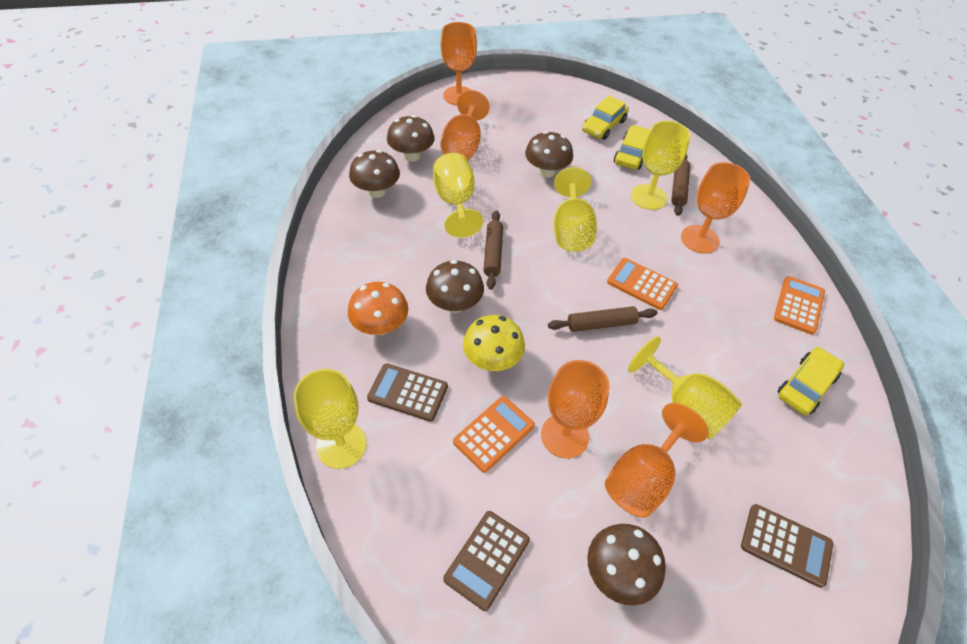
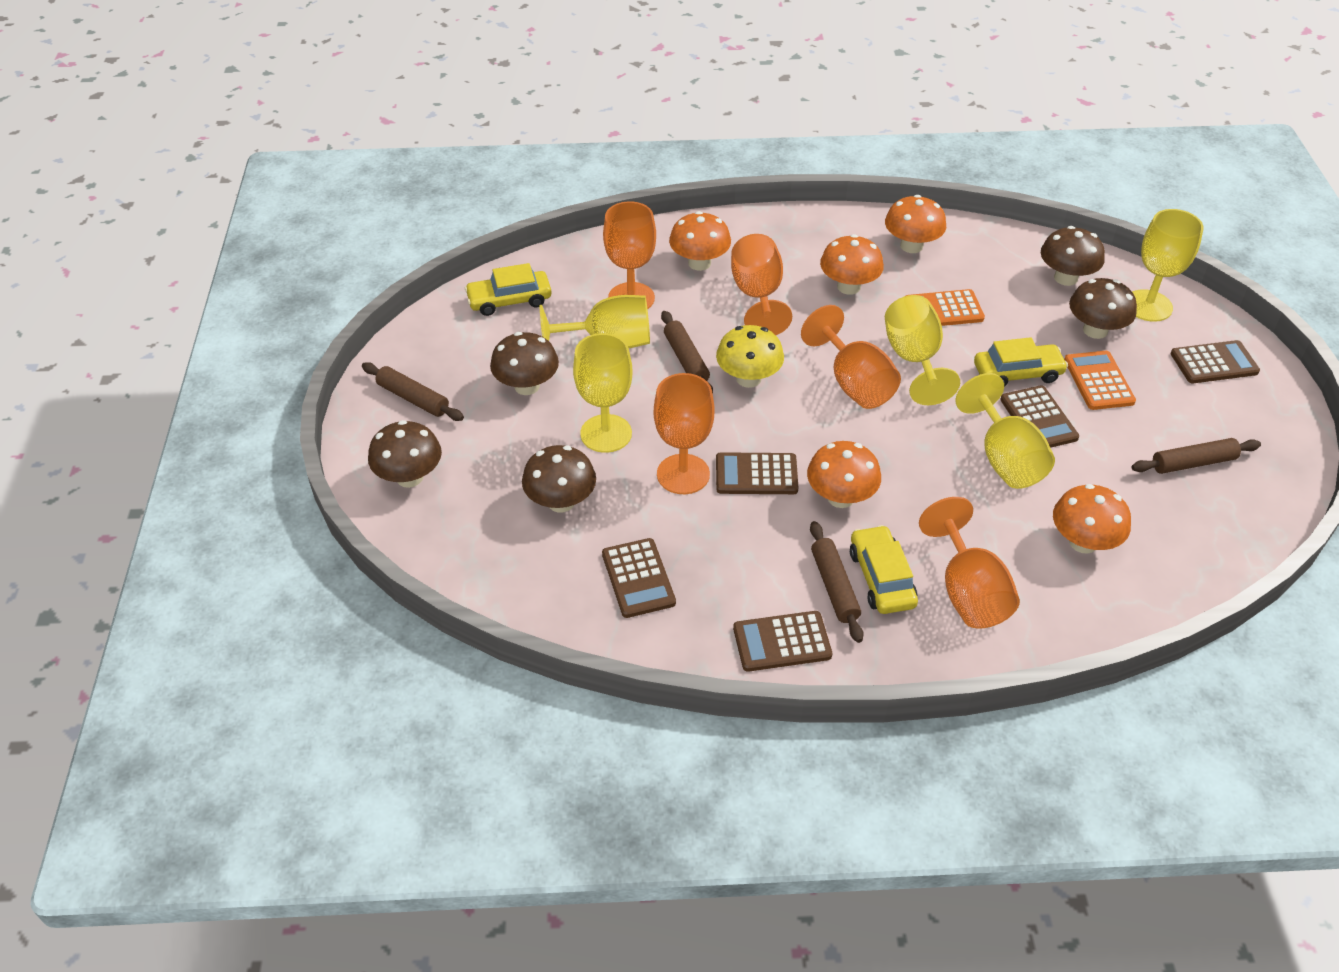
brown calculator: [367,363,448,422] [443,511,530,611] [741,504,833,588] = 3 -> [602,538,676,618] [716,452,799,494] [733,611,832,672] [1000,385,1079,448] [1171,340,1260,383] = 5
brown rolling pin: [483,210,503,290] [548,306,657,332] [671,154,690,216] = 3 -> [362,362,464,421] [661,311,713,393] [810,521,864,643] [1131,438,1261,474] = 4
orange calculator: [453,396,535,473] [607,258,678,310] [774,276,825,335] = 3 -> [906,289,985,326] [1064,351,1136,410] = 2
orange mushroom: [348,282,408,335] = 1 -> [669,211,731,271] [807,441,881,508] [820,234,884,295] [885,195,946,253] [1053,484,1131,554] = 5

